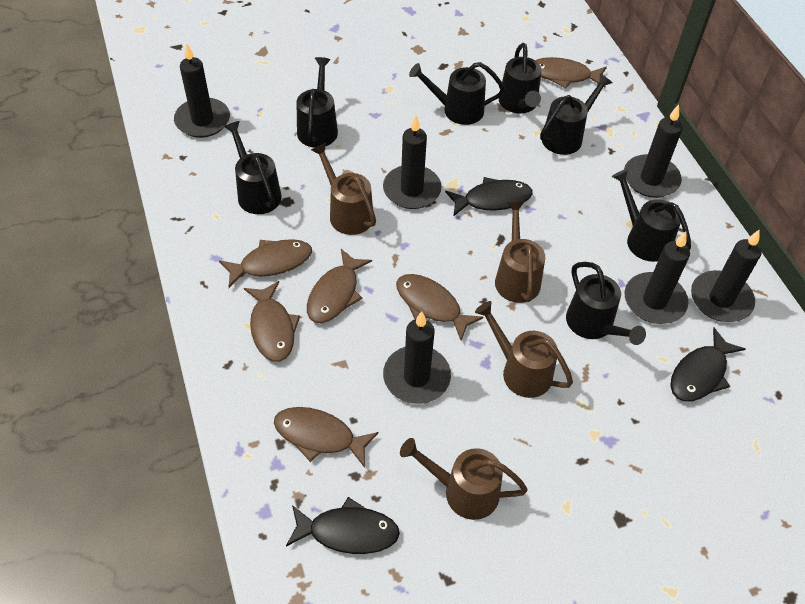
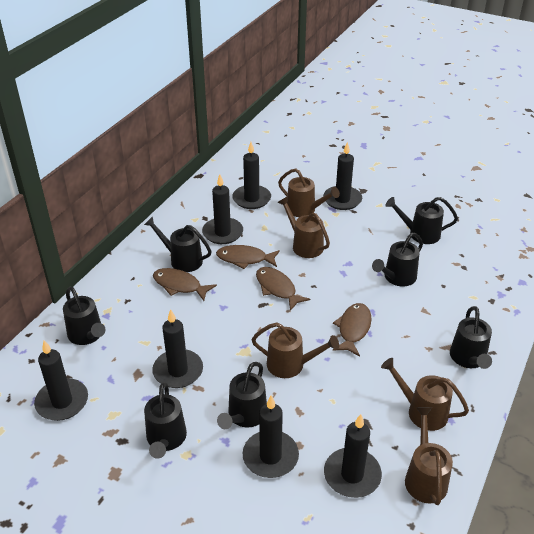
black candle: [174,43,230,138] [383,115,441,209] [383,311,451,404] [624,104,683,198] [624,231,690,324] [691,229,762,322] = 6 -> [34,340,88,421] [152,309,203,388] [202,174,243,244] [232,142,271,209] [243,395,299,478] [323,142,362,210] [324,414,382,498] = 7
black fish: [286,497,400,554] [445,177,532,217] [670,328,745,401] = 3 -> none = 0
brown fish: [219,239,312,288] [244,281,300,362] [274,407,379,468] [307,249,372,323] [396,274,483,341] [535,57,607,88] = 6 -> [153,268,217,301] [216,245,280,269] [256,267,310,311] [333,303,372,357] = 4
brown watering can: [311,143,376,235] [400,438,528,520] [475,301,573,398] [495,202,545,303] = 4 -> [251,322,339,378] [278,168,340,217] [278,197,330,258] [381,358,469,431] [405,407,453,505] = 5

